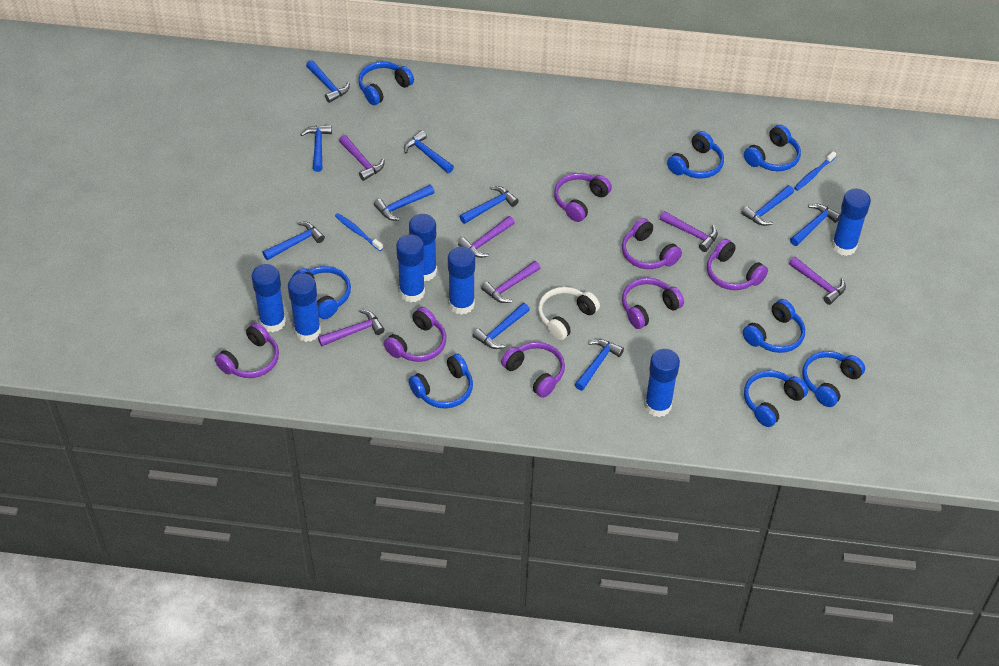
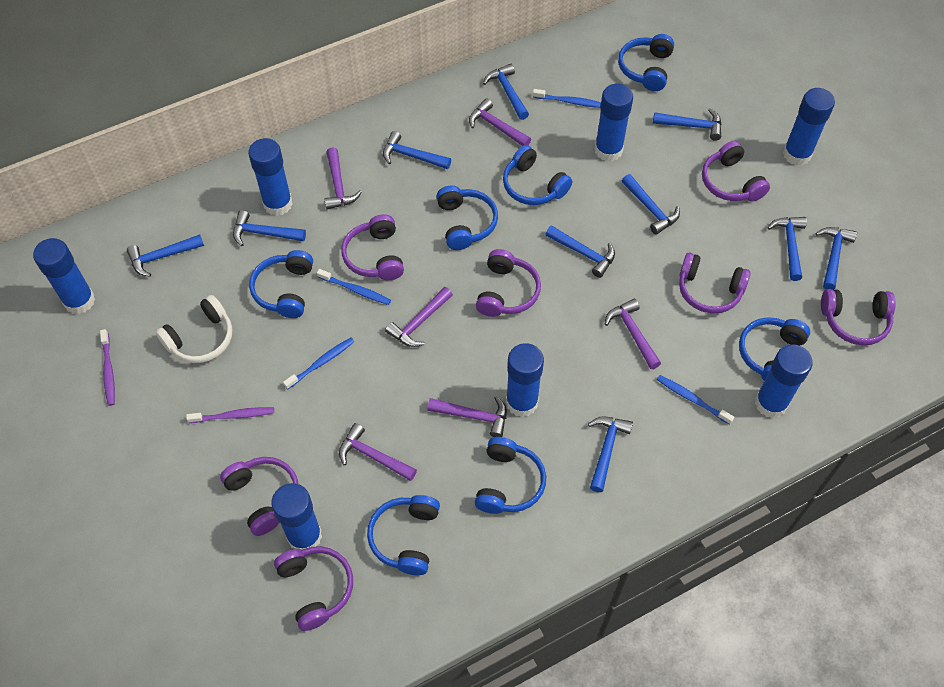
blue headphones: [291,266,351,319] [358,61,414,105] [409,354,473,408] [667,131,724,179] [743,299,805,353] [744,125,801,171] [744,370,808,427] [802,351,865,407] = 8 -> [249,250,313,318] [367,495,440,575] [436,185,498,250] [475,437,546,514] [503,145,572,205] [618,34,674,91] [739,317,810,381] = 7
blue toothbrush: [335,213,383,251] [794,151,836,191] = 2 -> [283,338,354,389] [317,269,391,305] [533,89,601,108] [657,375,734,425] = 4
purple toothbrush: none = 0 -> [100,329,115,406] [186,407,274,423] = 2

